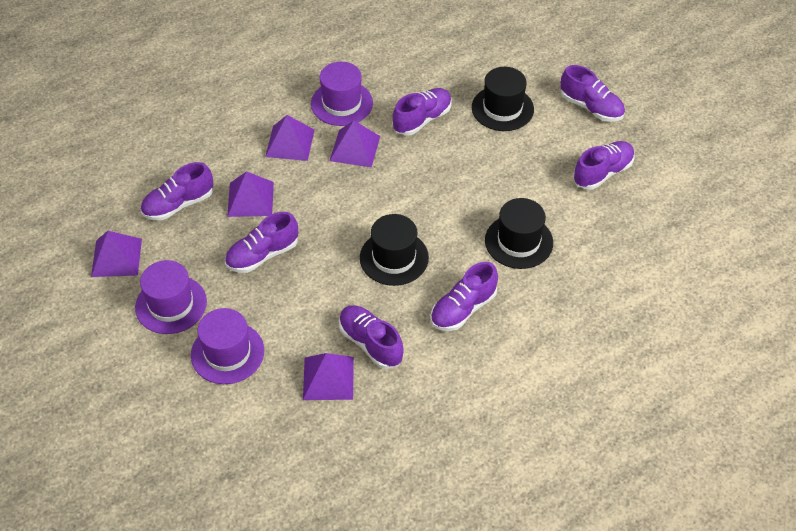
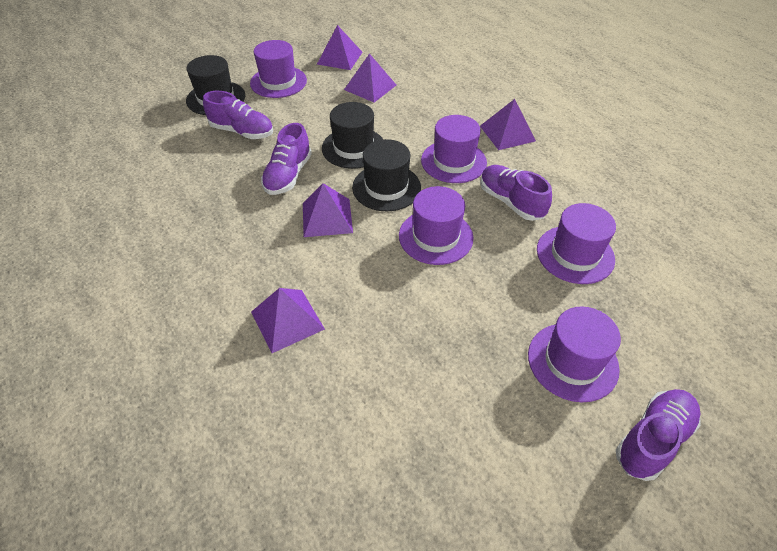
purple hat: [135,260,207,334] [191,308,264,384] [311,62,373,126] = 3 -> [250,40,307,98] [399,186,474,265] [421,115,487,183] [528,306,621,402] [537,203,616,284] = 5
purple shoe: [141,162,213,221] [225,212,298,273] [339,305,404,369] [392,88,452,136] [431,262,498,331] [561,65,625,122] [573,141,635,190] = 7 -> [203,91,273,139] [261,123,312,195] [480,165,552,221] [616,389,701,481] = 4

